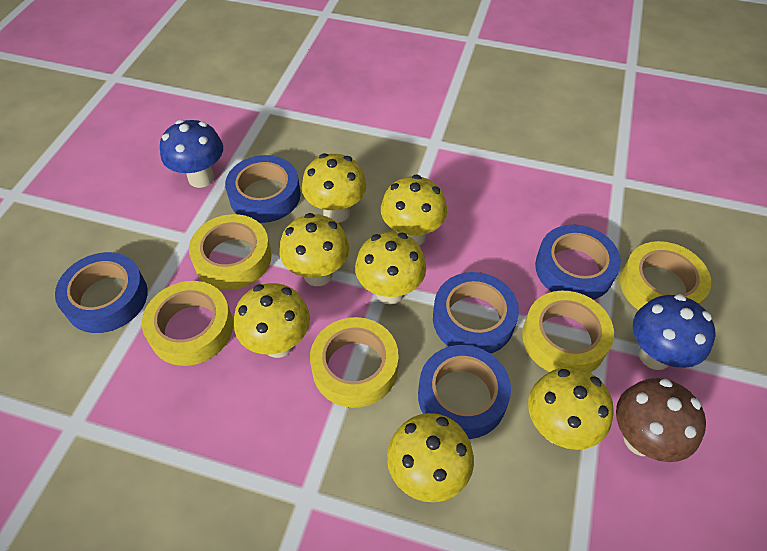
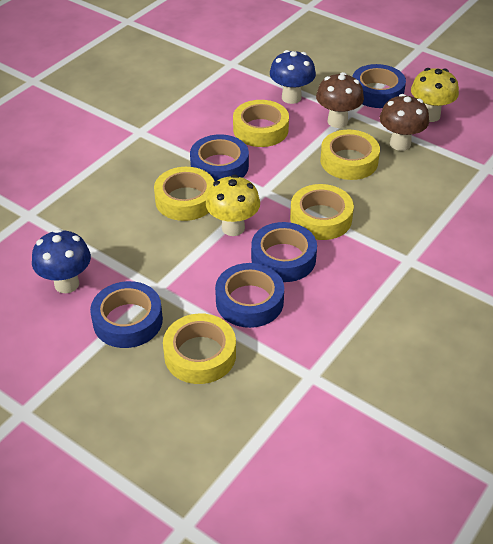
brown mushroom: [616,378,706,462] = 1 -> [316,72,364,128] [380,94,429,151] = 2
yellow mushroom: [234,283,310,358] [279,213,349,286] [302,153,366,223] [355,232,426,304] [381,175,447,245] [387,413,474,502] [528,367,614,450] = 7 -> [205,175,260,236] [411,68,459,122] = 2

